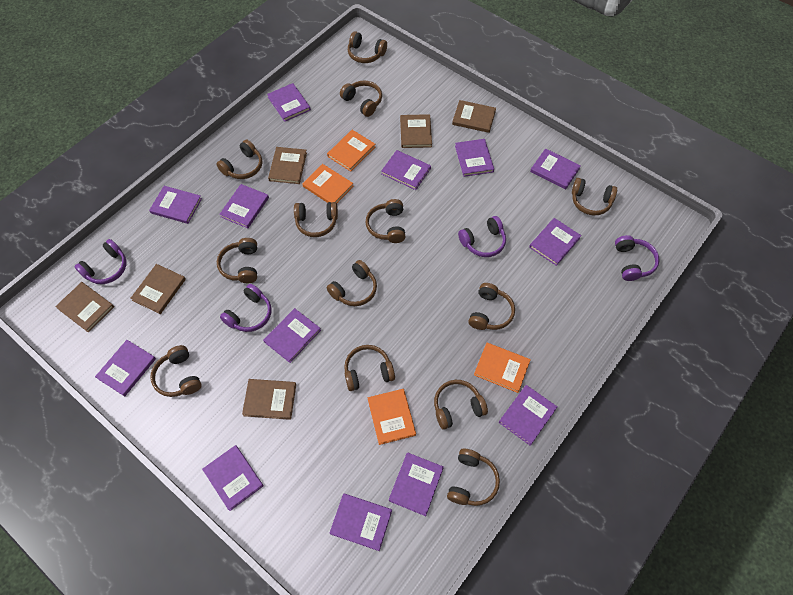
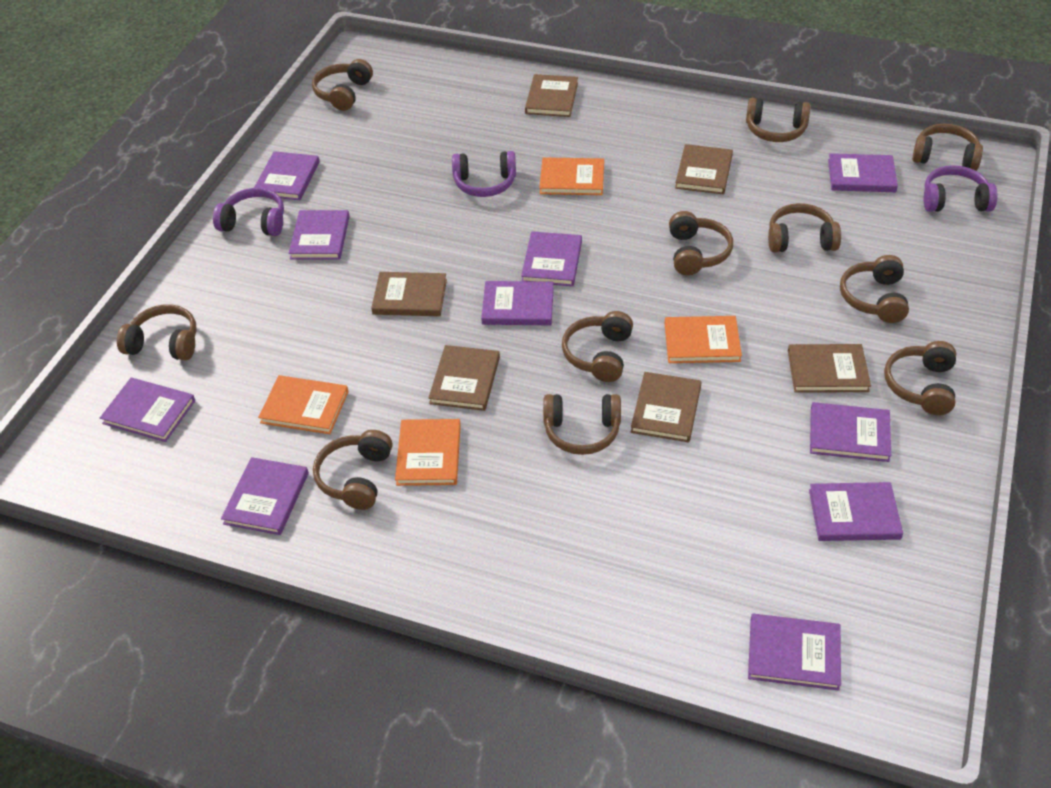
brown headphones: [150,345,202,397] [216,140,262,179] [217,238,257,283] [294,202,338,237] [327,260,377,306] [340,81,382,117] [344,345,395,391] [348,31,387,63] [365,199,405,243] [434,380,488,430] [447,449,500,506] [468,283,515,330] [572,178,617,215] = 13 -> [117,304,197,361] [312,59,373,111] [313,430,392,510] [543,394,621,455] [562,311,633,382] [669,211,733,275] [746,98,811,142] [768,203,841,252] [840,255,909,323] [884,341,956,415] [912,124,983,171] = 11
purple book: [95,340,156,396] [149,186,202,224] [202,445,264,511] [219,184,269,228] [263,308,321,363] [267,83,311,122] [330,493,392,551] [381,150,431,190] [389,452,444,516] [455,139,494,177] [499,385,557,446] [529,218,581,266] [530,148,581,190] = 13 -> [100,378,195,442] [221,457,309,535] [254,151,320,200] [289,210,350,260] [481,281,554,325] [521,231,582,286] [748,614,841,691] [809,482,903,541] [810,402,891,462] [828,153,898,192] = 10
purple headphones: [75,239,126,284] [220,284,272,332] [458,216,506,257] [615,235,660,281] = 4 -> [213,188,284,236] [452,151,516,197] [924,165,998,212] = 3

